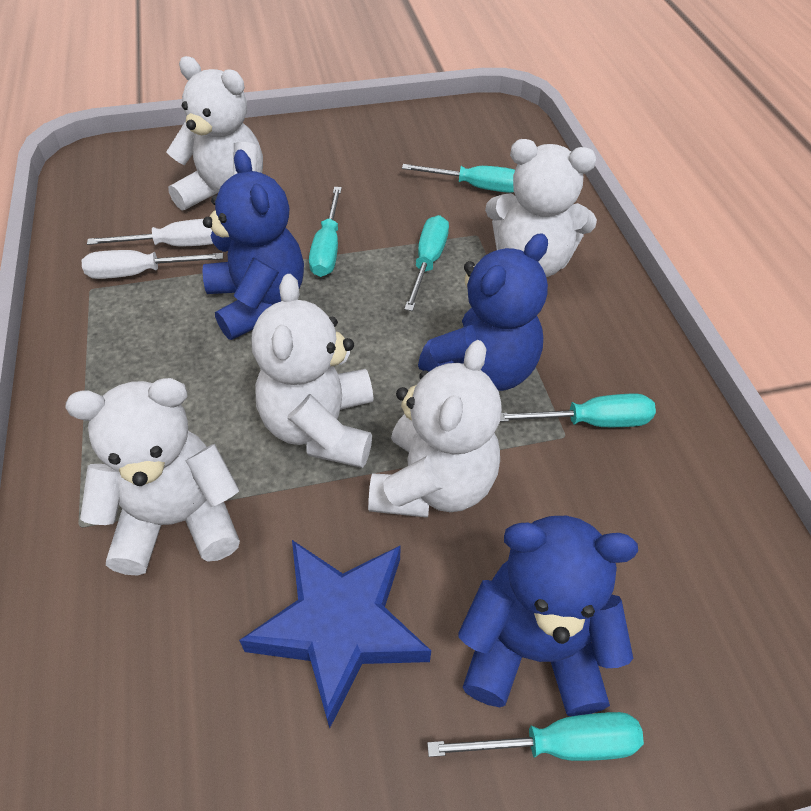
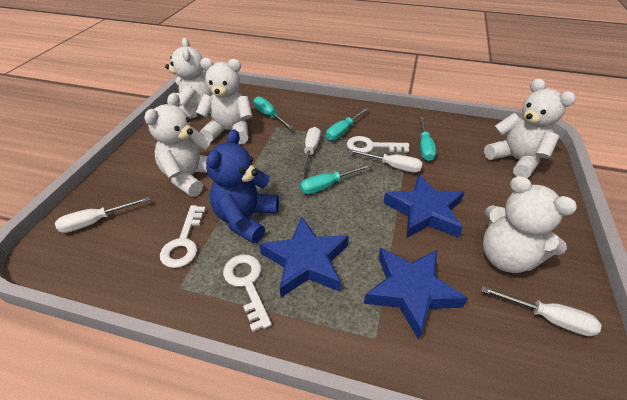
blue star: [239,540,431,729] = 1 -> [260,216,349,297] [364,247,468,340] [383,174,464,238] = 3
blue teddy bear: [203,149,304,340] [418,234,548,391] [458,516,638,716] = 3 -> [206,129,279,244] = 1
turquoise screwdriver: [309,187,342,277] [402,164,515,193] [404,215,449,311] [427,712,644,761] [500,394,656,427] = 5 -> [254,96,294,129] [300,164,371,194] [326,107,369,141] [419,117,436,161] = 4
white key: none = 0 -> [160,205,206,268] [223,254,272,332] [347,136,409,153] = 3
white screwdriver: [82,250,223,279] [87,219,213,246] = 2 -> [55,196,150,233] [300,127,321,175] [348,149,422,173] [481,286,602,336] = 4

